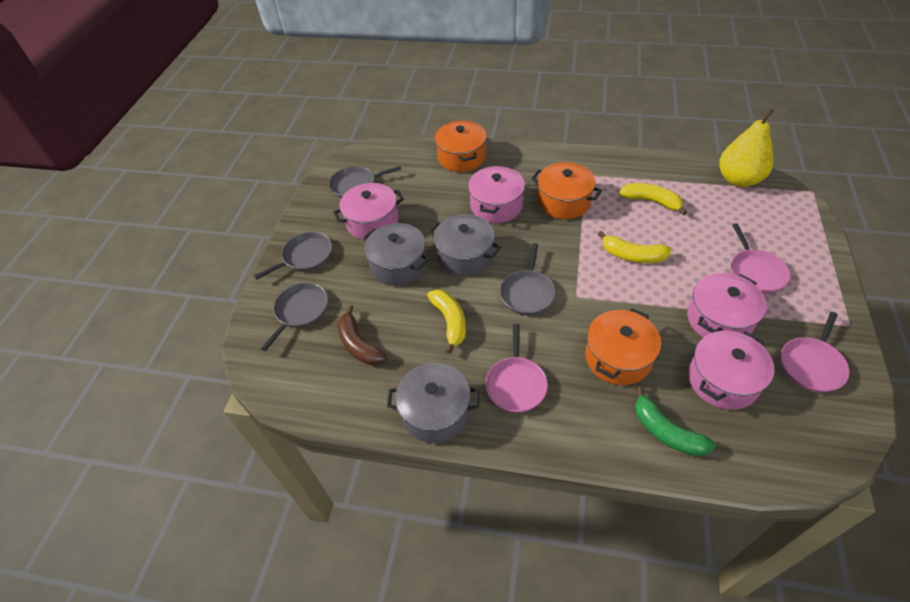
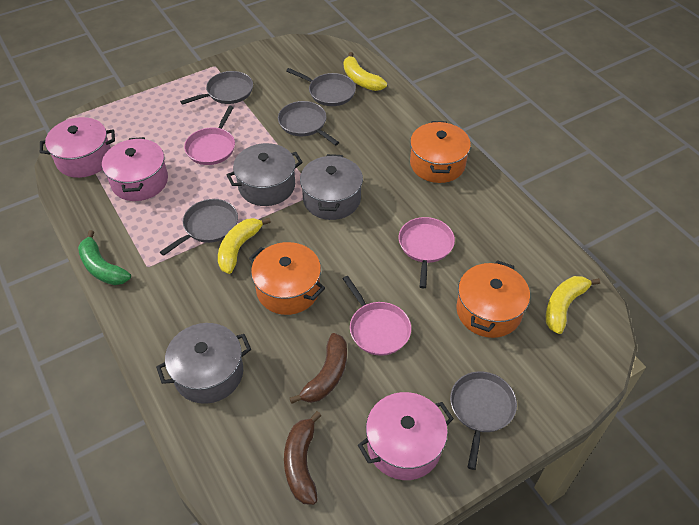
brown banana: [337,305,386,365] = 1 -> [284,411,321,505] [290,333,347,404] = 2
grey pan: [254,232,332,279] [261,283,328,351] [329,166,402,198] [500,243,555,315] = 4 -> [160,199,238,256] [180,71,253,105] [278,101,339,145] [286,68,356,106] [450,371,517,470] = 5
pink pot: [333,183,404,240] [468,165,525,223] [687,273,767,337] [688,331,774,410] = 4 -> [40,117,115,178] [102,137,168,201] [358,392,454,480] = 3
yellow pear: [719,109,774,187] = 1 -> none = 0

